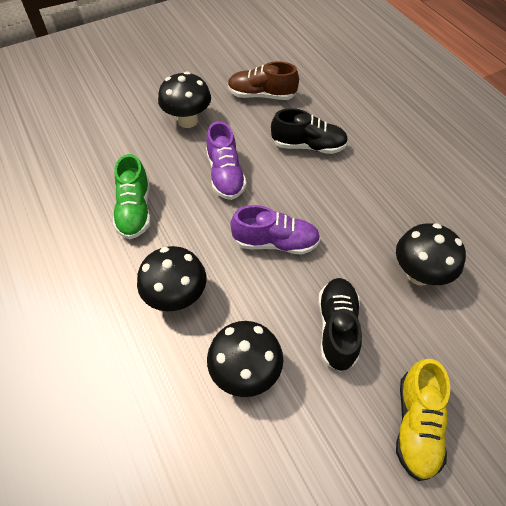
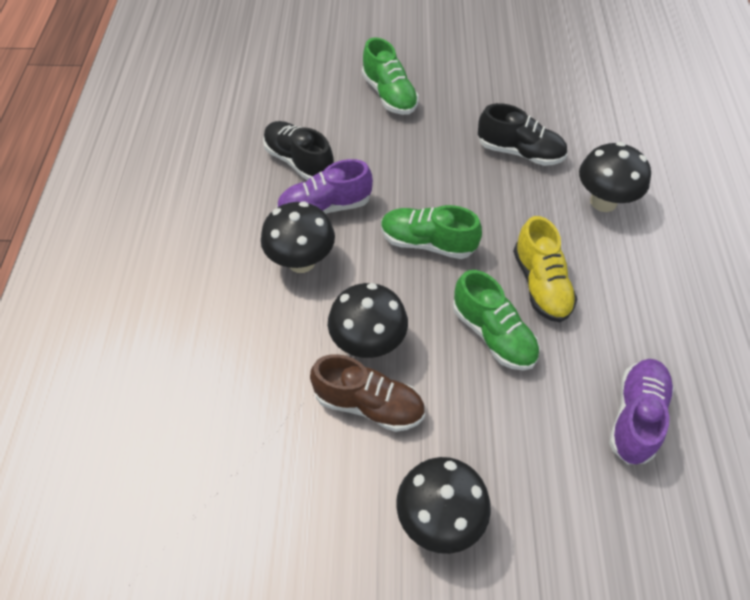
green shoe: [113,154,151,239] = 1 -> [362,37,419,115] [381,205,482,259] [453,270,540,371] = 3

